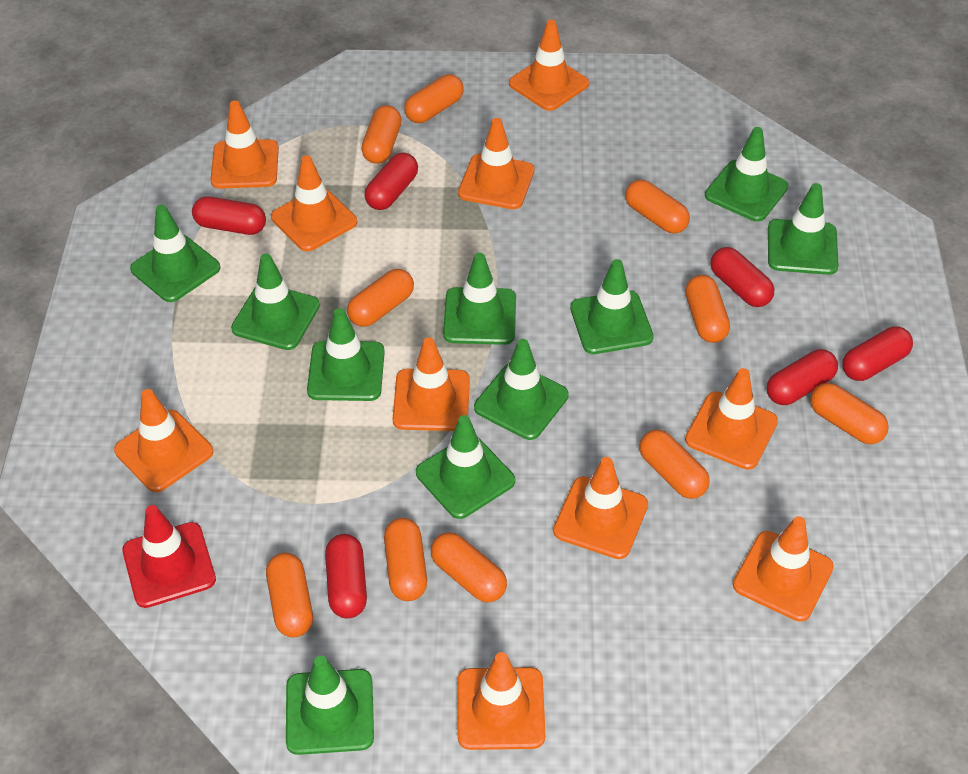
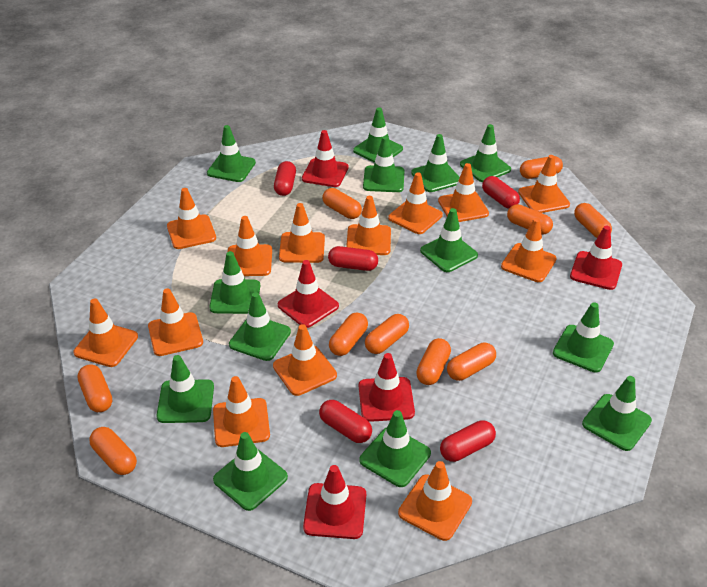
green traffic cone: [130,205,221,302] [231,253,320,350] [286,656,374,755] [307,308,385,401] [416,415,515,519] [443,253,516,345] [474,339,569,440] [570,259,654,354] [705,127,789,222] [768,183,839,275] = 10 -> [156,355,214,423] [207,125,256,182] [209,251,260,314] [213,432,288,511] [229,292,291,361] [353,108,403,163] [359,410,431,487] [363,136,405,192] [411,134,460,192] [420,208,478,272] [460,124,511,182] [553,302,614,373] [582,376,652,451] = 13
orange traffic cone: [114,389,213,492] [211,100,279,189] [271,155,357,251] [393,338,470,431] [457,652,545,750] [458,118,534,209] [509,20,589,111] [553,457,648,559] [685,368,778,470] [733,516,834,622] = 10 -> [73,298,138,367] [148,288,203,356] [167,188,216,249] [213,376,270,447] [228,216,272,276] [273,324,337,396] [279,203,325,263] [346,196,391,255] [388,172,443,234] [398,461,472,541] [438,163,489,222] [501,218,557,282] [518,155,570,213] = 13
red capsule: [192,197,266,235] [325,534,367,618] [364,153,418,210] [711,247,775,307] [767,349,838,405] [842,326,913,381] = 6 -> [274,161,296,196] [319,400,372,443] [328,246,378,271] [440,420,496,462] [482,176,520,209] = 5
red traffic cone: [122,505,216,608] = 1 -> [278,260,339,328] [302,130,349,187] [303,465,366,539] [359,353,415,422] [570,226,622,290] = 5

